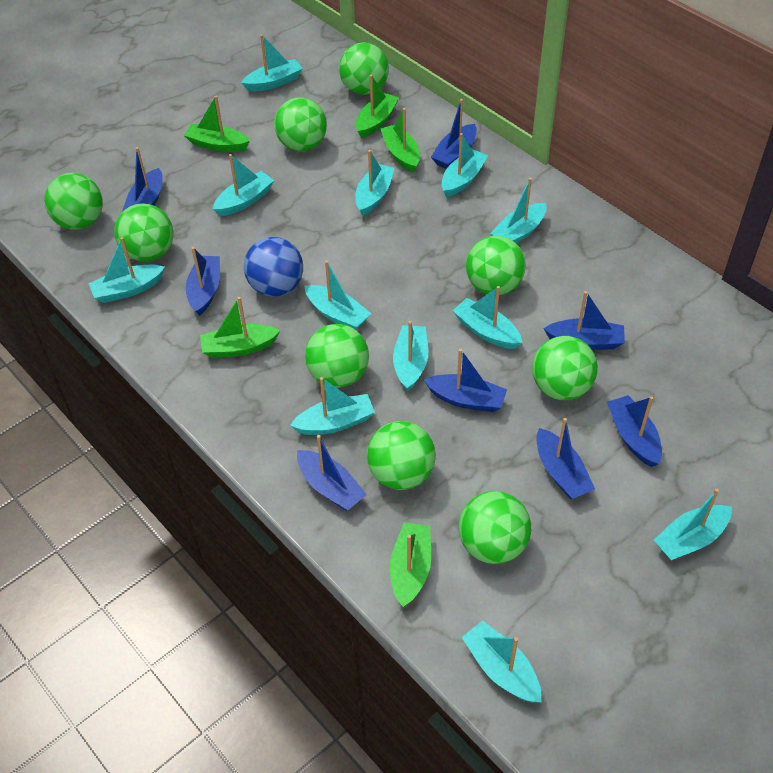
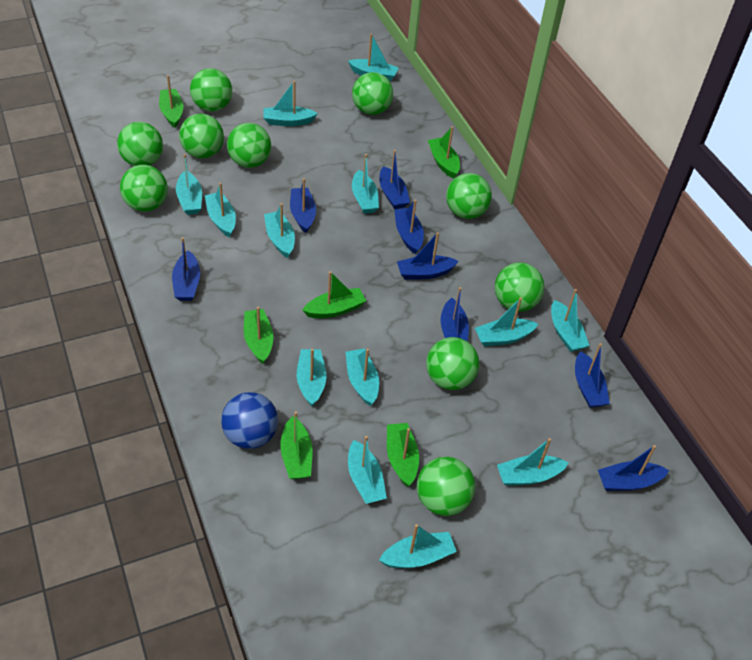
green ball: [44,173,103,230] [114,203,173,262] [274,97,327,152] [305,324,369,388] [339,42,389,95] [367,421,436,490] [459,491,531,564] [466,236,526,295] [532,336,598,400] = 9 -> [117,122,163,166] [120,165,168,212] [179,114,224,158] [190,68,232,112] [227,123,271,168] [352,72,393,115] [417,457,476,516] [426,337,479,390] [446,173,492,219] [495,262,545,312] = 10
green boat: [184,96,250,152] [200,297,281,358] [356,75,399,138] [381,108,420,173] [390,522,431,607] = 5 -> [159,75,183,128] [244,307,274,364] [280,411,313,479] [302,271,366,318] [387,423,419,487] [428,126,460,179] = 6
turquoise boat: [88,237,165,303] [213,154,274,216] [241,34,303,92] [290,377,375,435] [305,260,371,330] [355,150,395,216] [393,321,428,392] [441,133,488,197] [452,286,522,349] [462,621,541,703] [490,178,547,243] [654,488,732,561] = 12 -> [176,154,202,215] [205,183,236,237] [263,81,318,126] [264,203,295,258] [296,349,327,406] [346,348,379,406] [348,34,399,81] [348,436,387,504] [352,154,379,214] [379,524,457,568] [475,297,538,346] [497,438,569,486] [551,289,589,352] = 13

